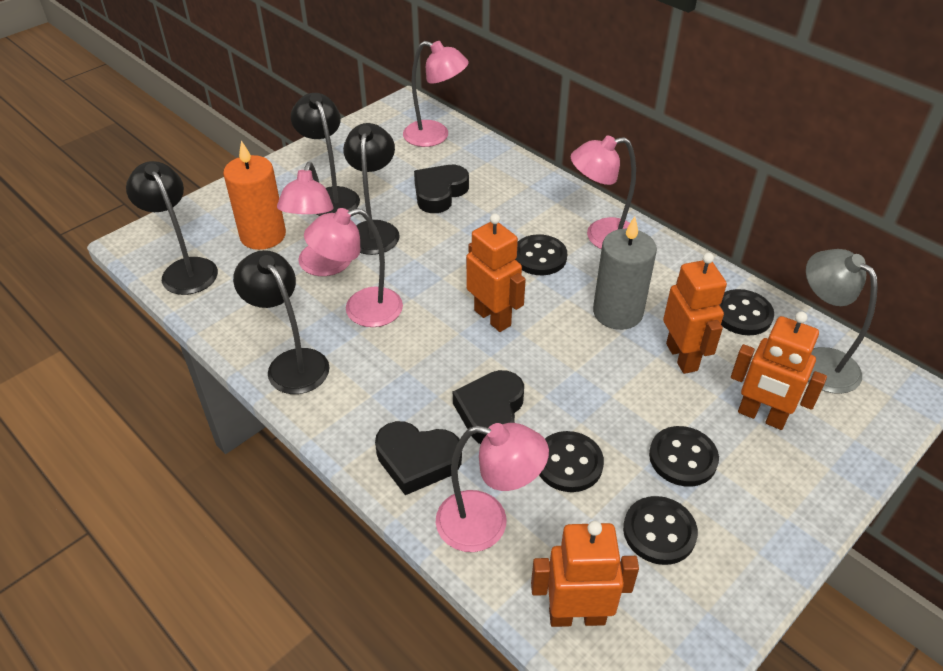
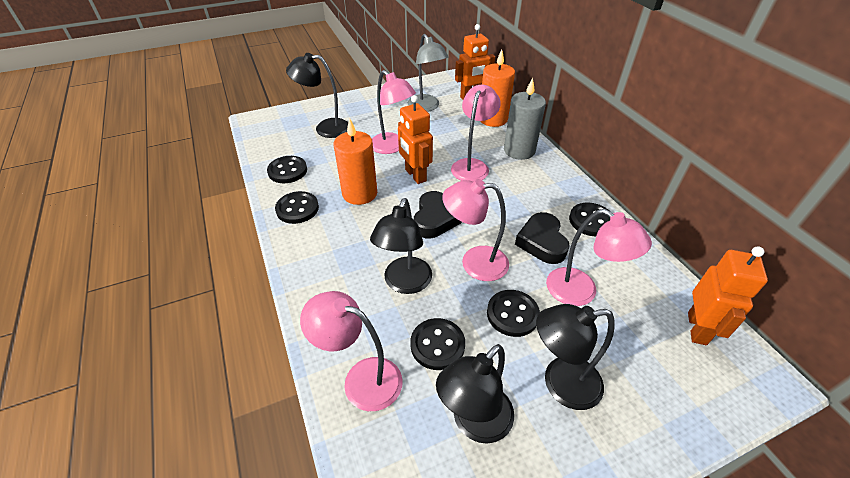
black heart: [375,421,462,495] [414,165,469,213] [453,370,524,444] = 3 -> [414,191,462,238] [515,212,570,264] = 2
orange candle: [223,140,286,250] = 1 -> [334,119,377,205] [480,50,515,127] = 2
orange robot: [466,214,526,332] [531,521,639,627] [663,253,727,374] [731,312,827,430] = 4 -> [398,95,433,184] [455,24,495,100] [688,246,768,345] = 3

